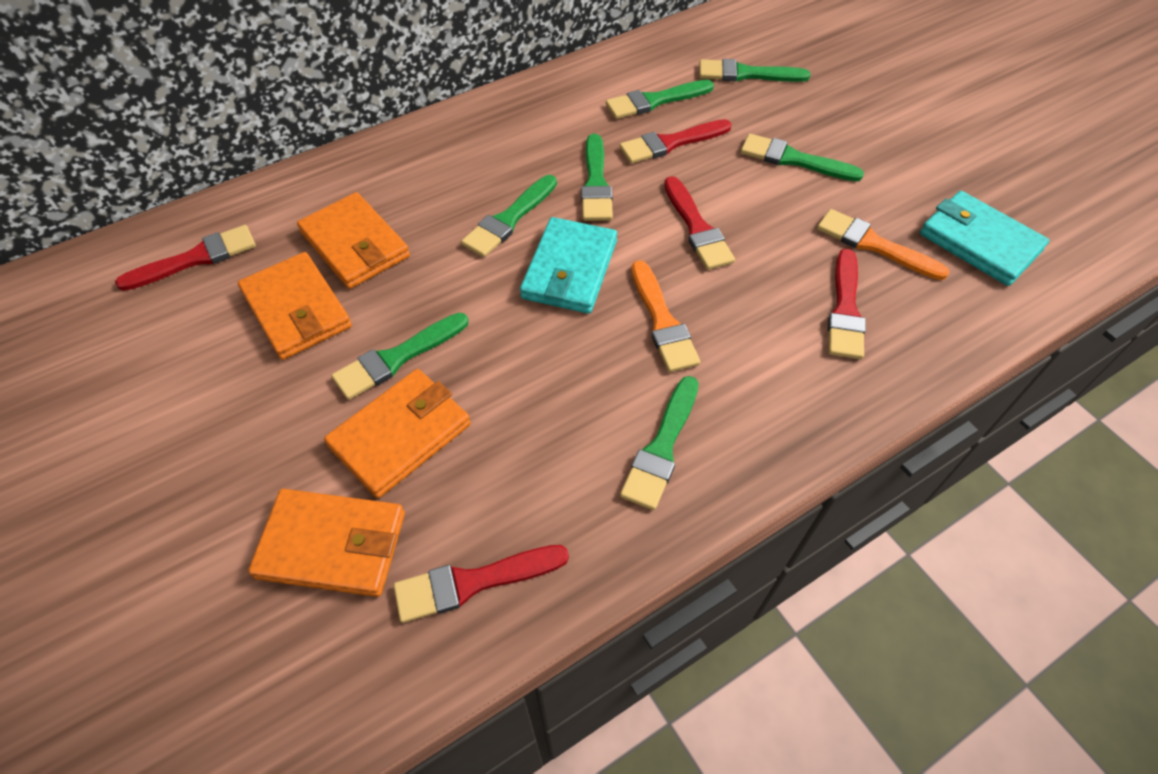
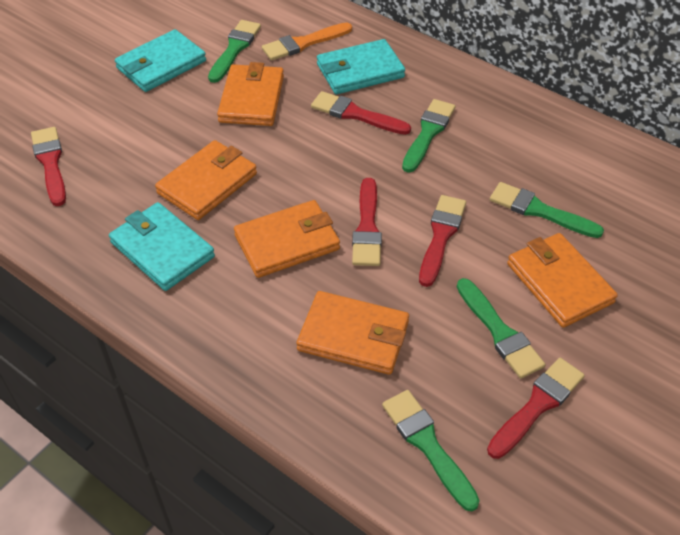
green brush: [331,313,469,400] [461,175,557,257] [581,134,613,221] [606,80,714,119] [620,376,699,510] [699,59,810,82] [741,134,864,181] = 7 -> [208,20,261,83] [382,390,480,511] [402,99,455,173] [457,278,545,379] [490,182,604,238] = 5
orange brush: [631,260,700,372] [817,209,950,280] = 2 -> [262,22,352,61] = 1
orange wallet: [238,252,352,360] [248,489,405,597] [297,192,410,289] [324,369,471,498] = 4 -> [155,140,257,220] [217,62,284,126] [234,200,340,278] [296,291,409,375] [507,233,618,328] = 5
turquoise wallet: [520,217,617,314] [920,191,1049,286] = 2 -> [109,202,215,291] [115,29,206,92] [317,39,405,94] = 3

